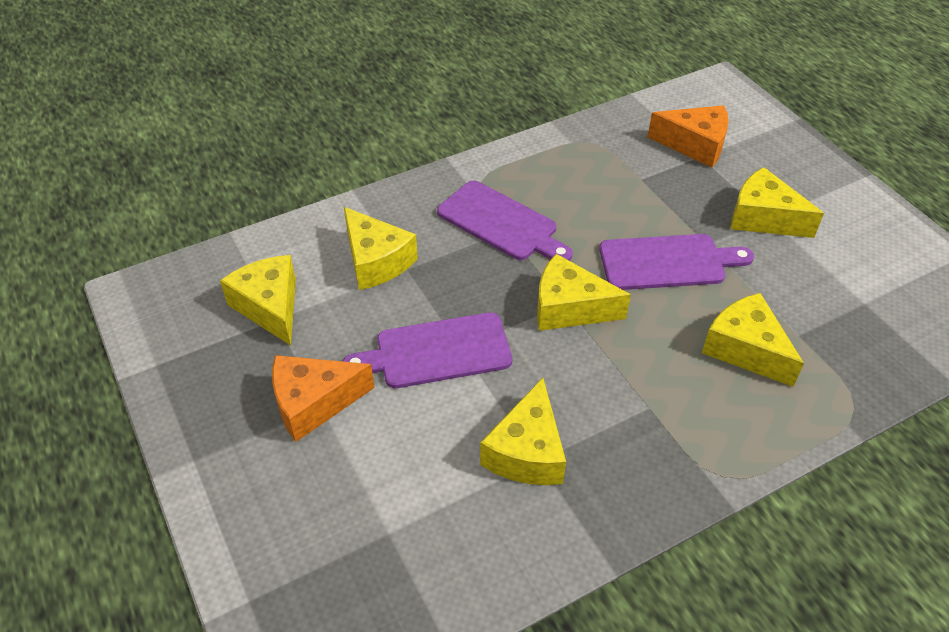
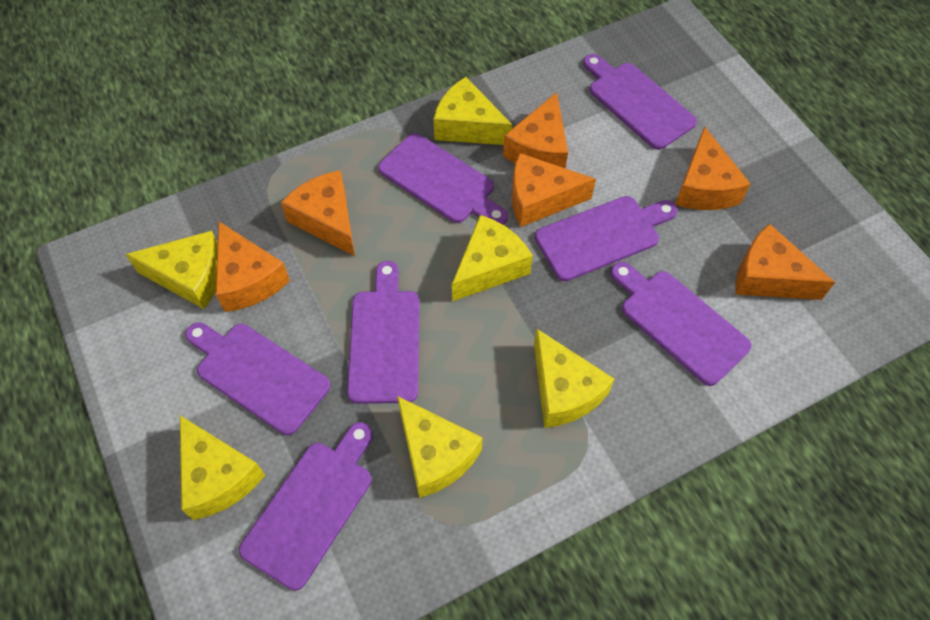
orange cheese: [272,355,375,442] [648,105,729,168] = 2 -> [216,222,290,312] [281,170,355,256] [503,92,568,168] [512,153,596,227] [675,126,750,210] [735,223,835,300] = 6
purple cutting board: [343,312,512,388] [437,181,572,261] [599,234,754,290] = 3 -> [185,322,331,435] [239,422,373,591] [347,261,420,404] [378,133,508,225] [535,196,677,281] [583,54,697,150] [611,262,752,386] = 7

